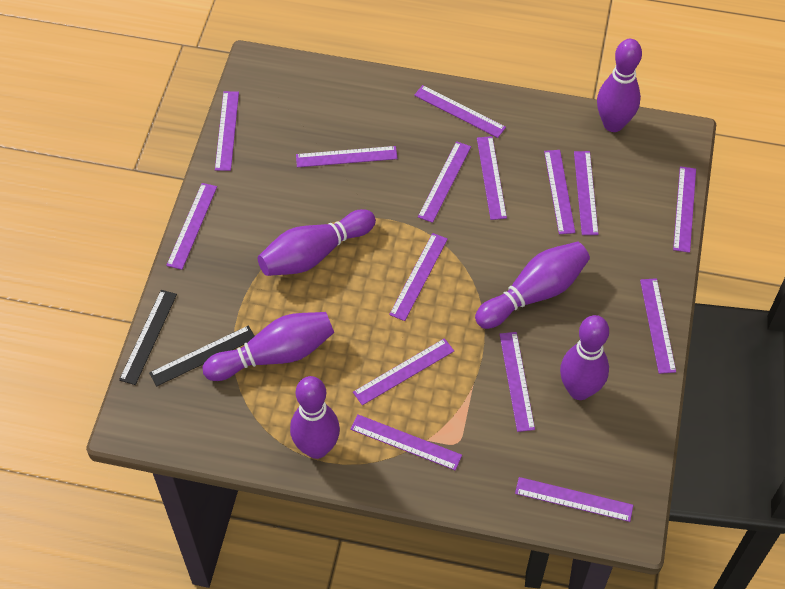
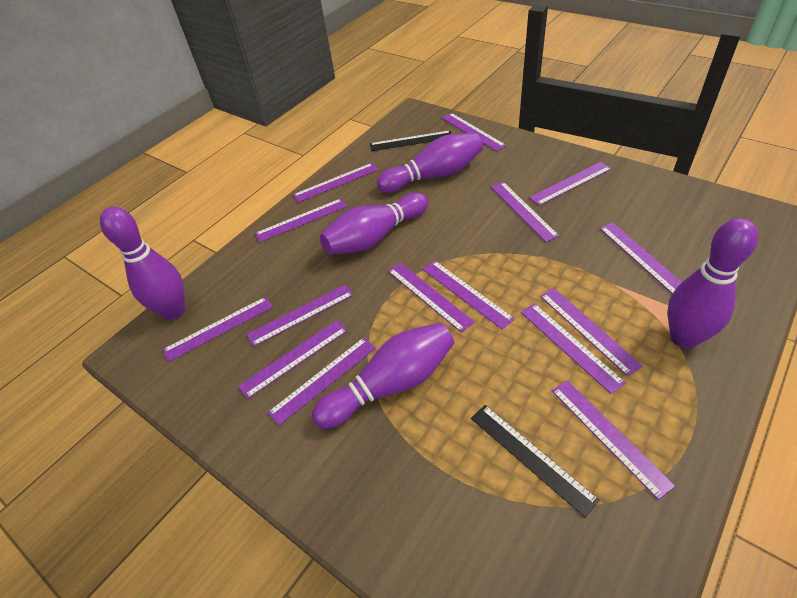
purple bowling pin: [203,312,334,381] [258,209,376,276] [290,376,340,459] [475,242,590,329] [560,315,609,400] [597,39,642,132] = 6 -> [100,207,185,320] [312,322,454,429] [320,193,428,254] [377,133,483,193] [667,218,758,349] = 5

